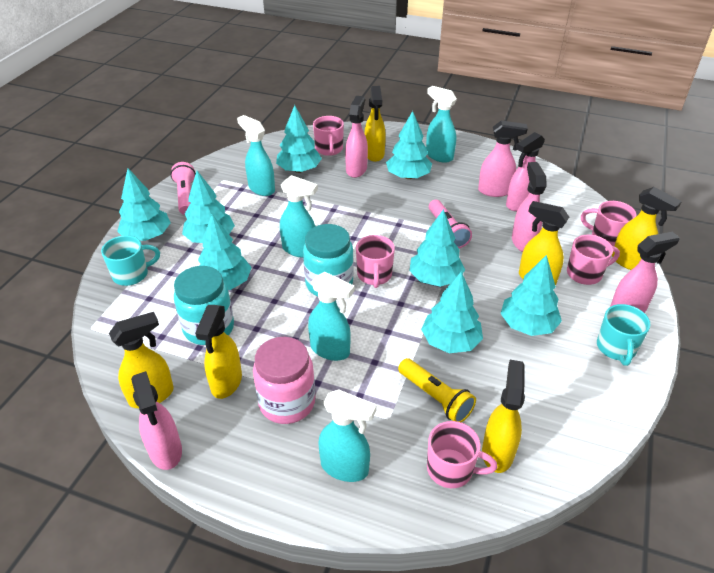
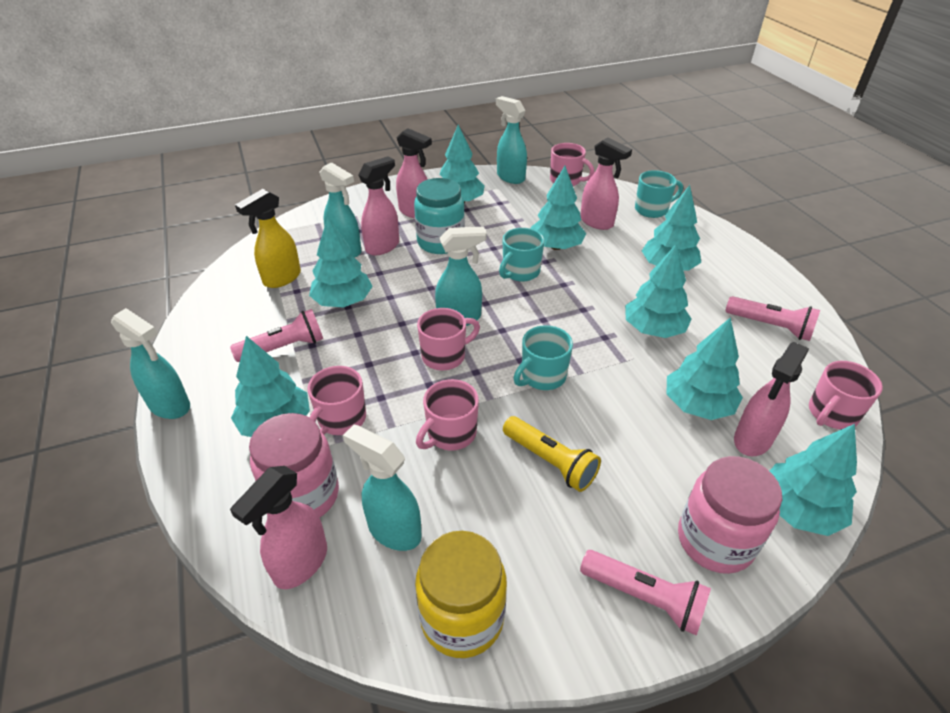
pink flashlight: [170,162,196,215] [429,200,472,248] = 2 -> [230,309,323,362] [580,550,711,636] [726,296,820,341] = 3
pink jar: [253,337,315,424] = 1 -> [249,413,339,518] [678,456,782,574] = 2
pink spray bottle: [131,371,182,470] [345,96,368,178] [478,120,528,197] [506,132,545,211] [512,162,547,252] [610,232,680,313] = 6 -> [230,466,327,589] [358,156,399,255] [396,128,432,218] [581,137,632,230] [734,342,809,456] = 5
turquoise jar: [174,266,234,345] [303,224,354,296] = 2 -> [414,178,465,254] = 1
turquoise mug: [101,235,160,286] [597,304,651,366] = 2 -> [499,228,544,282] [513,325,573,390] [635,170,683,218] = 3
yellow jar: none = 0 -> [415,531,507,658] = 1
yellow spray bottle: [109,312,174,408] [195,305,242,399] [364,86,386,162] [482,360,525,473] [519,201,569,285] [612,187,682,270] = 6 -> [235,189,301,288] = 1

